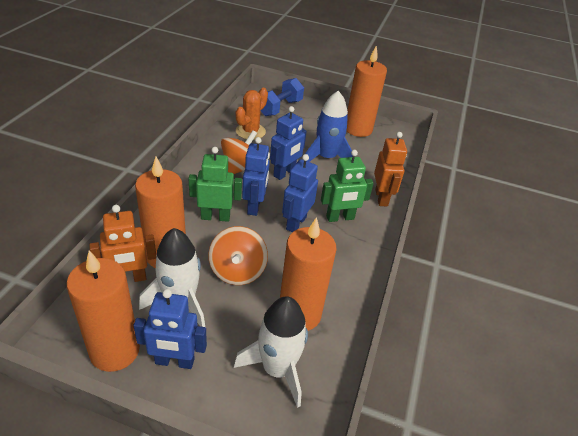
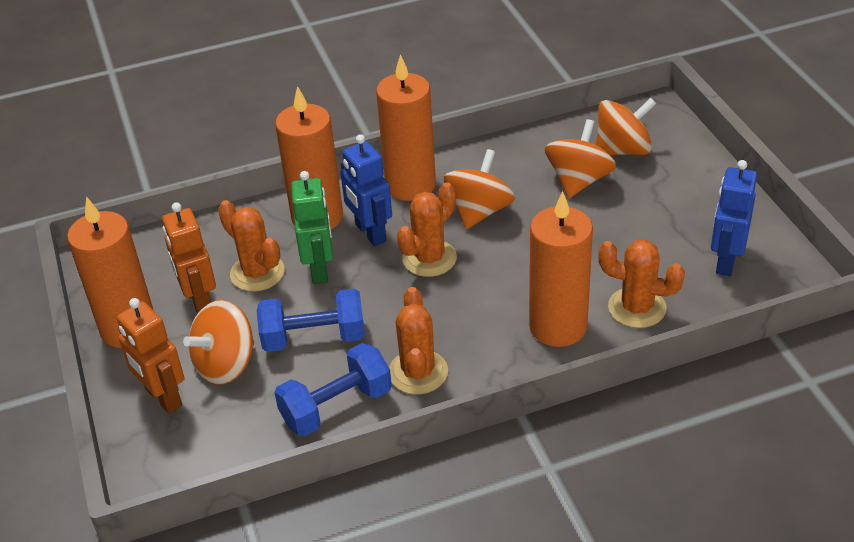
blue dumbbell: [261,78,304,116] = 1 -> [257,289,365,352] [274,343,392,436] = 2
blue robot: [133,289,207,369] [242,137,270,216] [270,106,307,180] [282,154,318,232] = 4 -> [340,134,392,246] [711,160,757,276] = 2
blue rocket: [306,91,353,162] = 1 -> none = 0
green robot: [189,147,242,222] [321,150,374,222] = 2 -> [291,171,333,284] = 1
orange cactus: [236,88,268,140] = 1 -> [218,200,285,292] [389,287,448,395] [397,182,457,277] [598,239,685,328] = 4
orange spinning top: [208,226,268,285] [221,130,257,174] = 2 -> [183,300,254,384] [444,149,515,229] [545,119,616,198] [596,98,656,155] = 4
white rocket: [139,228,205,327] [234,296,308,408] = 2 -> none = 0

